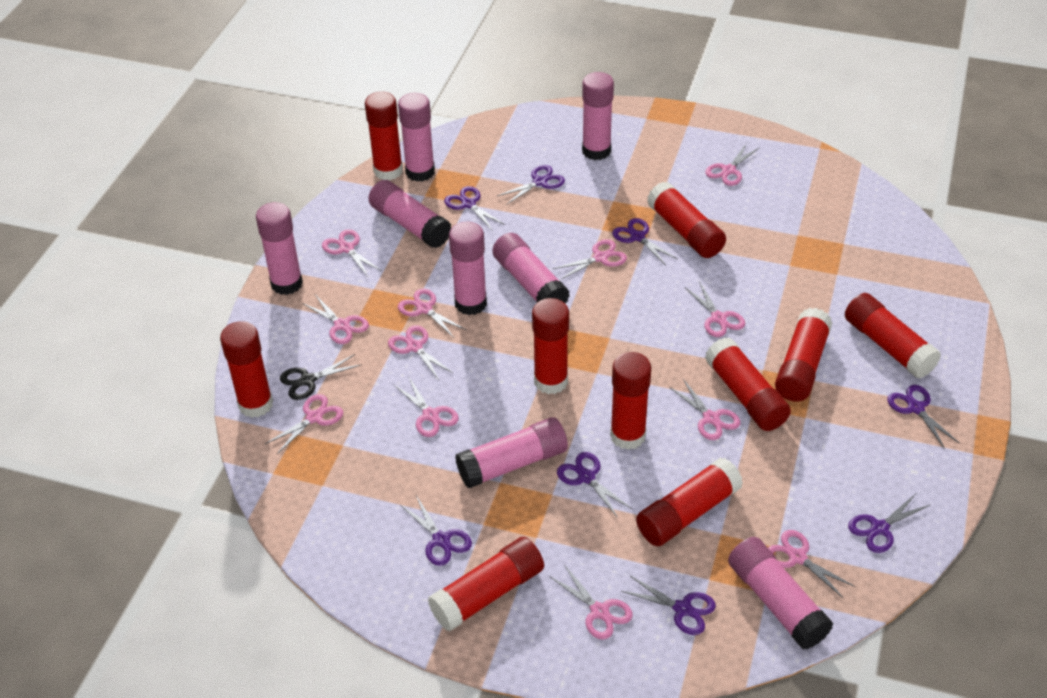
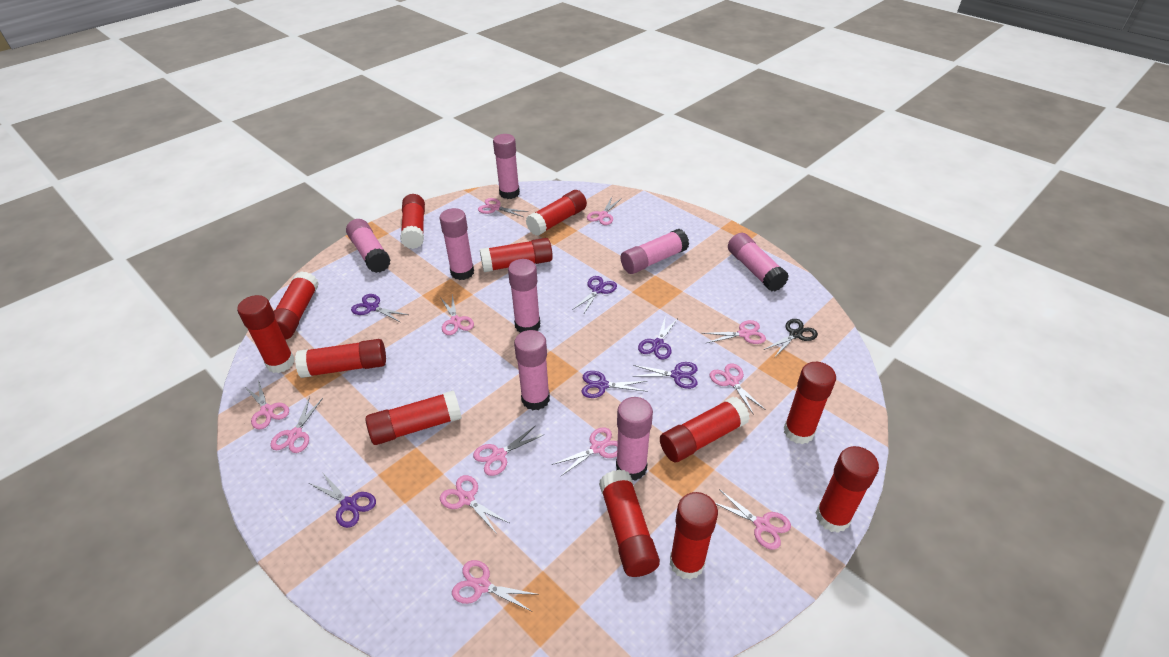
purple scissors: [400,496,472,566] [444,186,505,231] [497,165,565,205] [557,452,632,518] [612,218,678,265] [621,575,716,635] [848,494,930,553] [887,385,960,449] = 8 -> [309,472,376,528] [351,294,408,323] [572,276,617,315] [582,371,648,398] [632,362,698,389] [638,315,678,359] = 6
red glue stick: [220,321,273,418] [365,92,403,180] [428,537,544,631] [532,298,569,394] [610,352,651,450] [636,457,743,546] [647,182,726,258] [705,337,791,431] [775,308,832,402] [845,293,941,379] = 10 -> [237,295,295,373] [274,271,319,340] [295,339,386,378] [366,390,462,445] [400,194,425,249] [480,238,553,272] [526,190,587,236] [599,470,660,577] [660,397,750,462] [670,492,718,580] [784,362,836,444] [816,446,879,533] = 12

